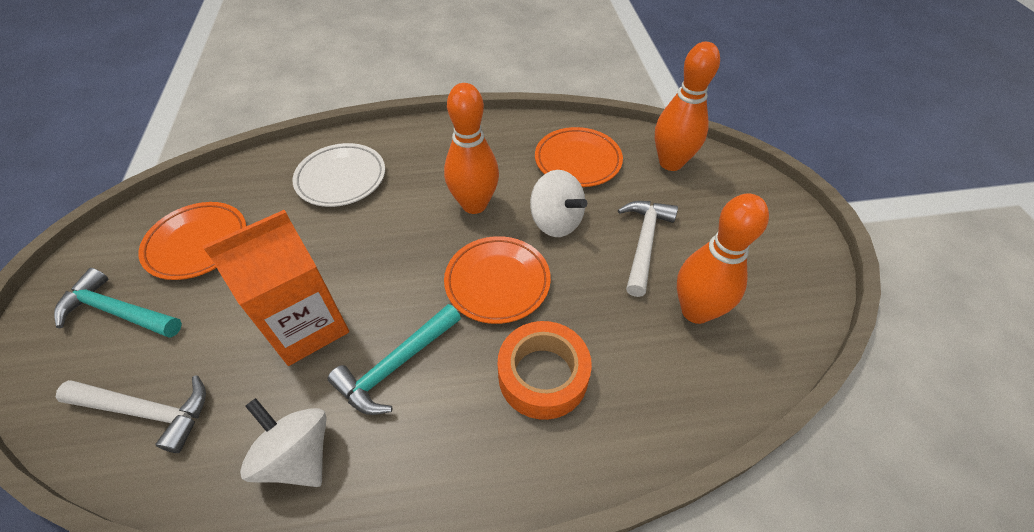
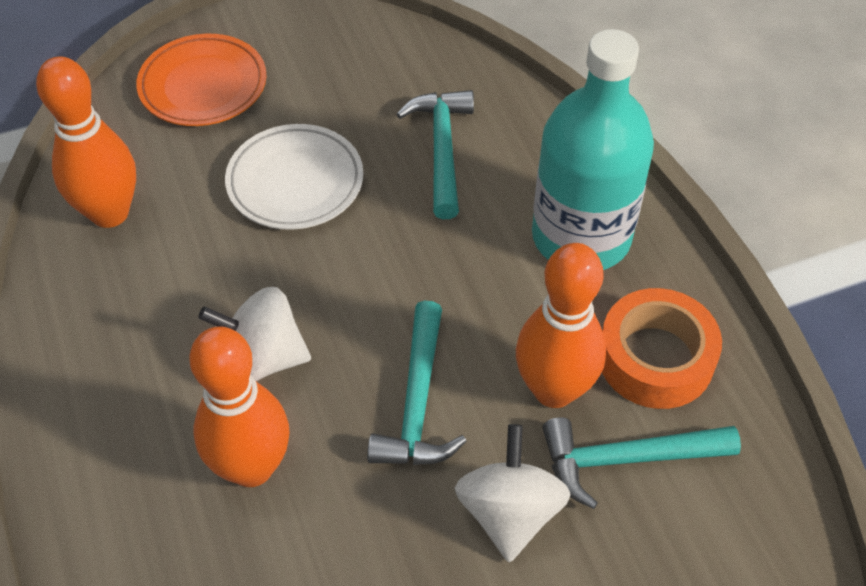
orange carton: [203,210,349,366] = 1 -> none = 0
orange plate: [138,202,247,280] [444,236,551,324] [535,127,623,187] = 3 -> [136,34,266,126] = 1
turquoise bottle: none = 0 -> [532,29,654,270] = 1
turquoise hammer: [54,268,182,338] [328,304,461,415] = 2 -> [367,301,466,465] [396,90,474,219] [543,417,741,509] = 3
white hammer: [56,375,206,453] [618,201,678,297] = 2 -> none = 0

